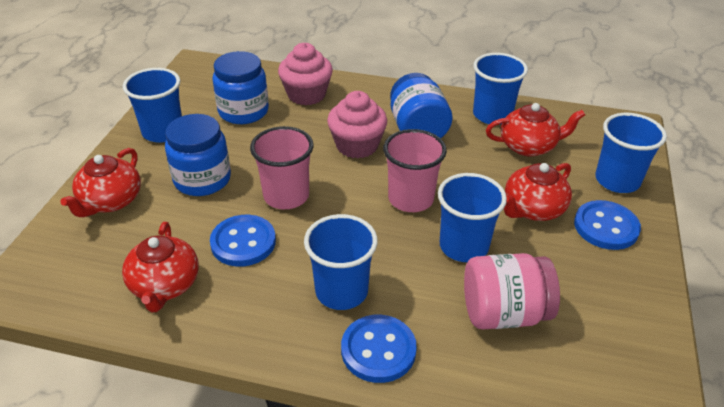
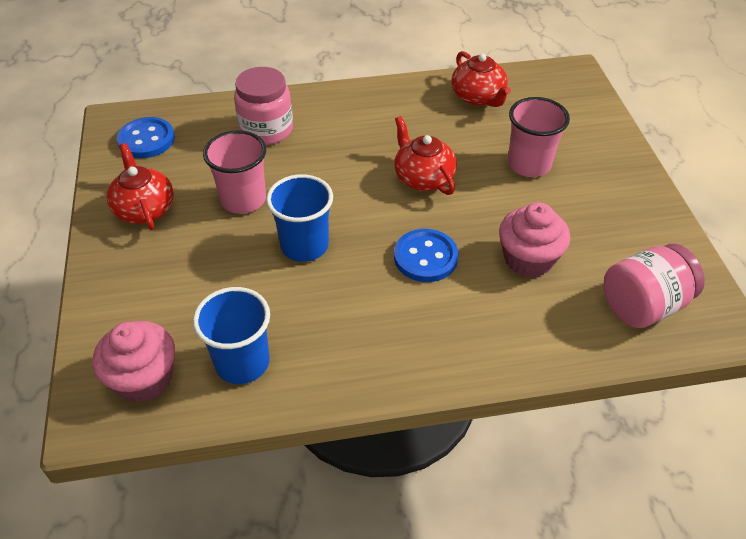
blue button: [210,215,276,267] [341,315,417,383] [574,200,641,250] = 3 -> [117,117,175,158] [394,229,459,282] = 2
blue cup: [123,68,182,143] [304,214,378,310] [438,173,507,262] [473,53,528,125] [595,113,667,193] = 5 -> [193,287,270,384] [266,174,333,262] = 2
blue jar: [165,114,231,196] [212,51,269,124] [390,73,452,138] = 3 -> none = 0
pink jar: [464,253,560,329] = 1 -> [234,67,293,145] [603,244,705,328] = 2
red teapot: [60,148,141,217] [122,222,199,312] [486,103,585,157] [504,163,572,221] = 4 -> [107,143,174,230] [395,116,457,195] [451,51,511,107] = 3

